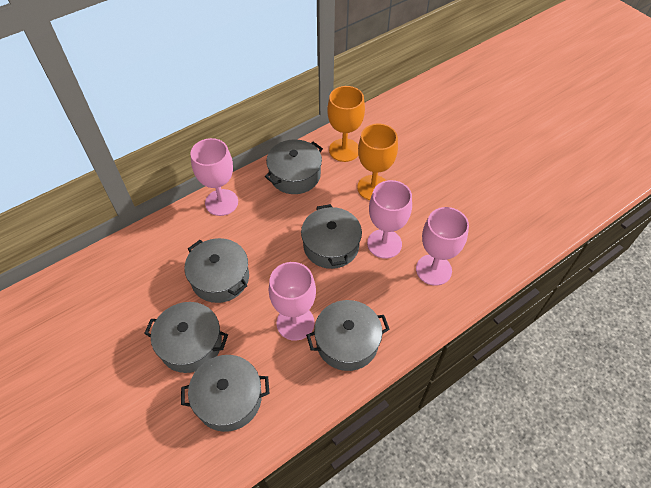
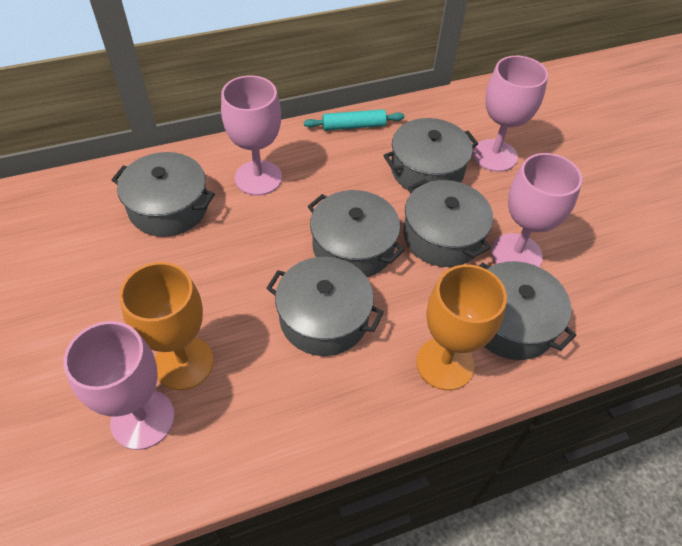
turquoise rolling pin: none = 0 -> [304,109,405,131] = 1

